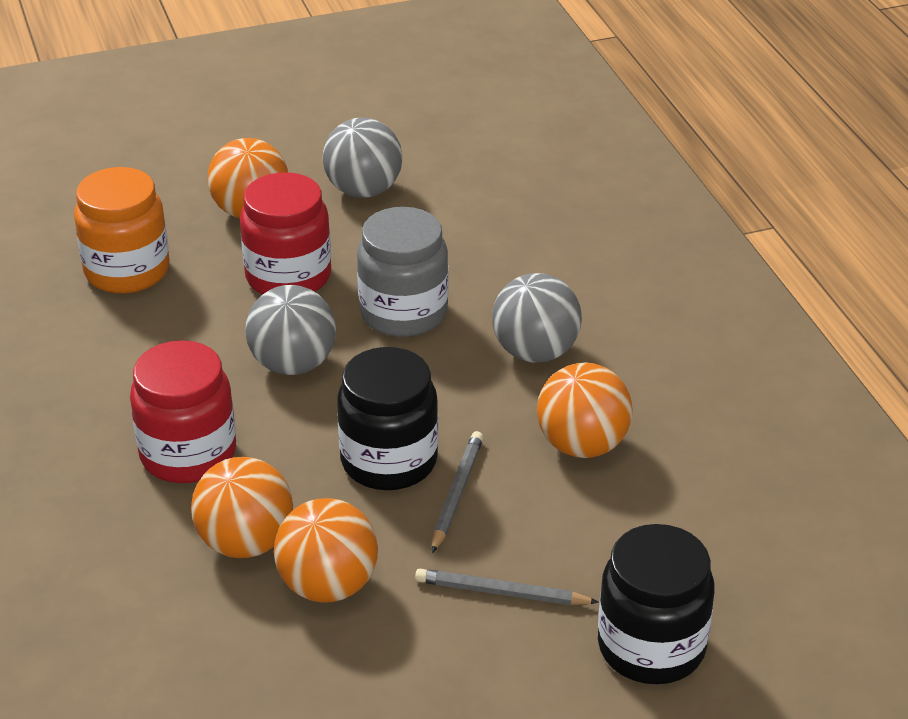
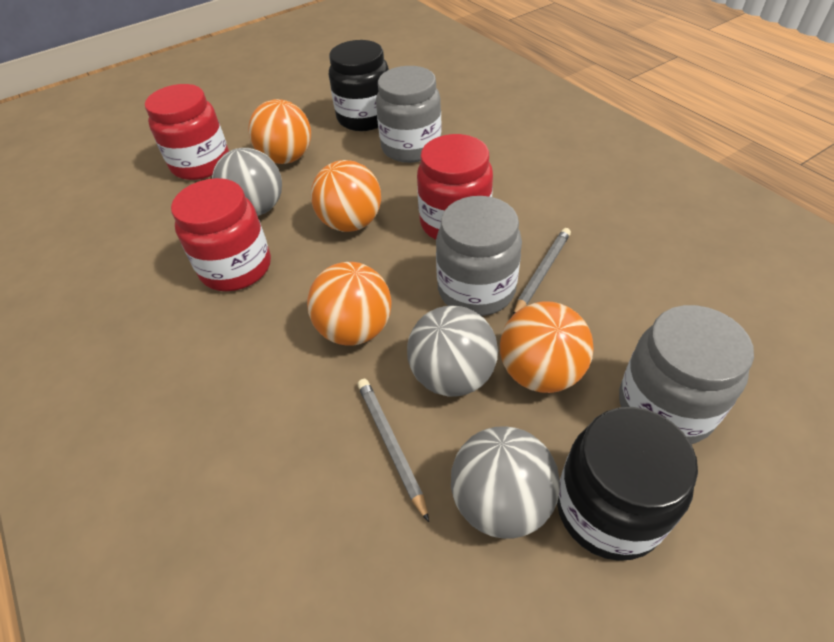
grey jar: [357,207,448,337] = 1 -> [376,66,442,163] [436,196,522,316] [619,305,754,444] = 3
orange jar: [74,167,170,293] = 1 -> none = 0
red jar: [130,340,236,483] [240,172,331,295] = 2 -> [145,84,229,180] [171,178,271,291] [417,134,493,240] = 3

